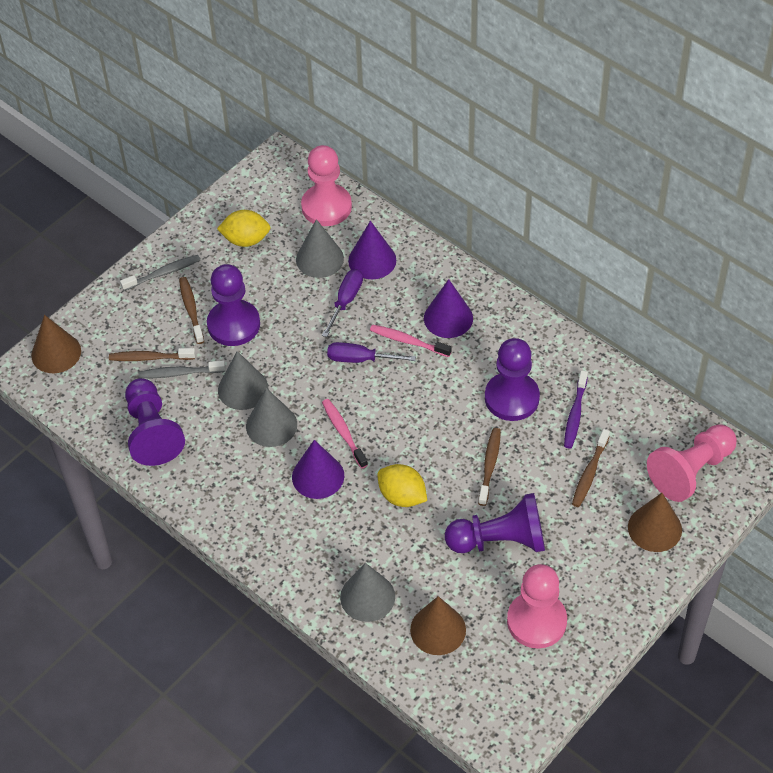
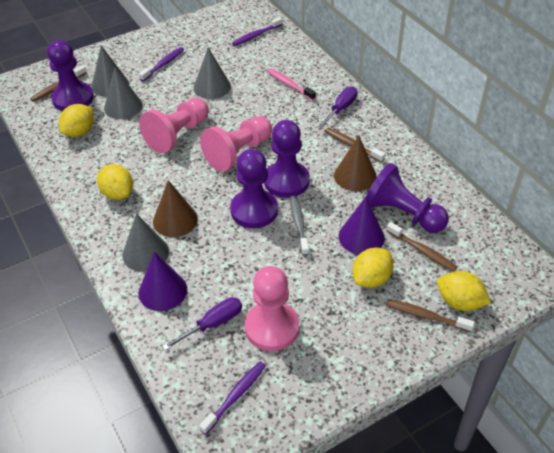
brown cone: [31,315,81,373] [410,596,466,655] [628,493,682,552] = 3 -> [153,180,198,237] [334,136,377,191] = 2
grey toothbrush: [120,255,200,291] [138,361,226,378] = 2 -> [290,195,309,256] = 1
pink toothbrush: [322,399,368,468] [370,324,452,357] = 2 -> [267,68,316,100] = 1
purple cone: [292,440,344,499] [348,221,396,279] [424,279,473,338] = 3 -> [139,252,187,311] [339,197,385,255] = 2
purple toothbrush: [564,370,588,449] = 1 -> [139,47,184,81] [199,361,266,434] [232,17,283,46] = 3
yellow lemon: [217,210,271,247] [377,464,427,507] = 2 -> [59,104,94,137] [97,164,133,200] [353,247,393,288] [437,271,491,311] = 4

